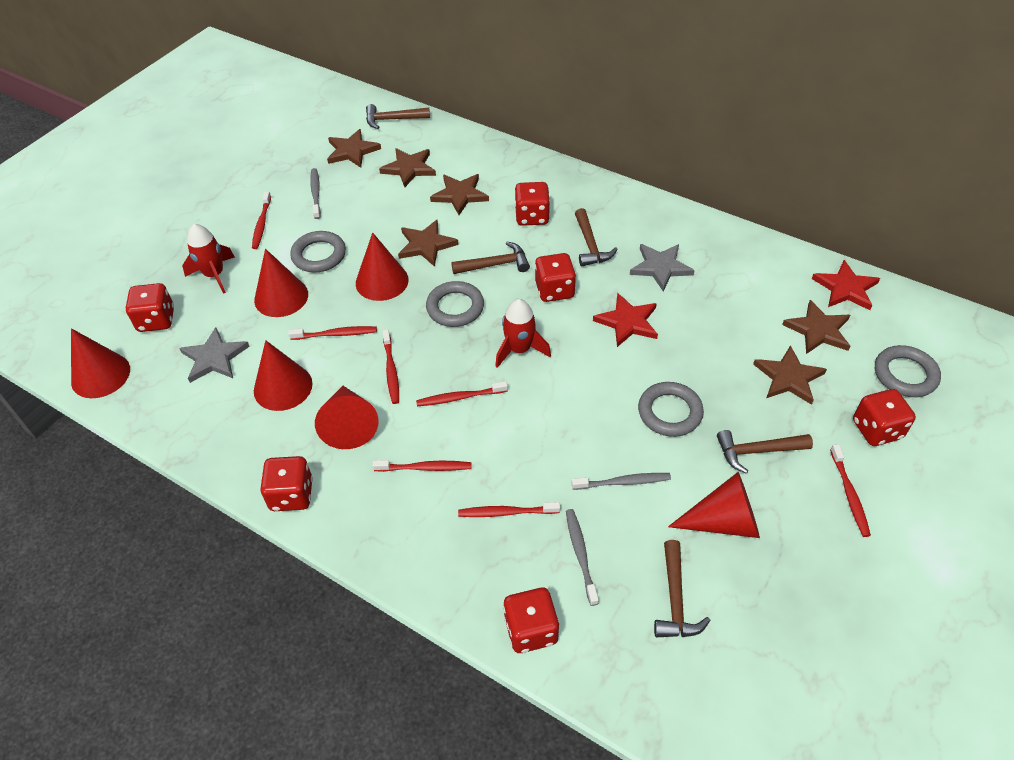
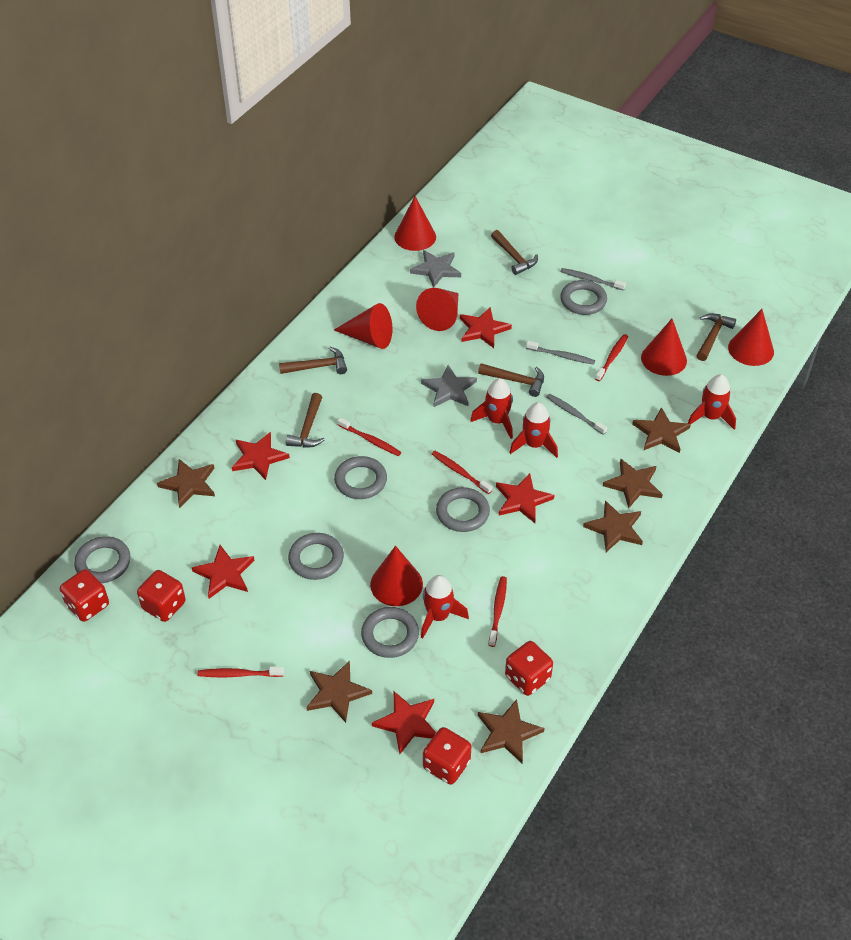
grey ring: [290,231,346,272] [426,281,484,327] [638,382,704,437] [875,345,941,397] = 4 -> [74,536,130,583] [288,533,344,580] [334,456,387,499] [361,607,419,658] [436,487,490,532] [560,280,607,315] = 6
red dice: [126,283,174,332] [260,456,313,511] [503,588,559,653] [515,182,550,226] [535,253,576,302] [853,389,916,446] = 6 -> [60,569,109,622] [137,570,186,622] [423,727,471,785] [505,641,553,696] = 4
red rocket: [182,224,235,294] [495,299,551,368] = 2 -> [421,575,469,638] [470,378,513,439] [509,402,558,458] [688,374,736,430] = 4
red star: [593,293,658,347] [812,260,880,310] = 2 -> [192,545,254,599] [232,432,290,480] [372,691,436,754] [460,307,512,348] [496,473,554,523] = 5
red toothbrush: [252,191,271,249] [288,326,377,340] [372,460,471,472] [382,329,399,404] [416,381,508,406] [458,502,560,517] [830,444,871,537] = 7 -> [198,667,284,677] [337,417,401,456] [432,451,492,494] [489,576,507,647] [595,334,628,381] = 5

